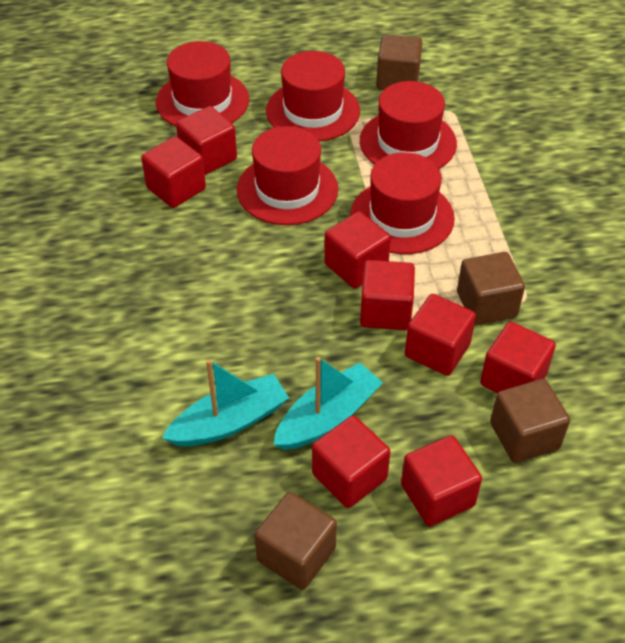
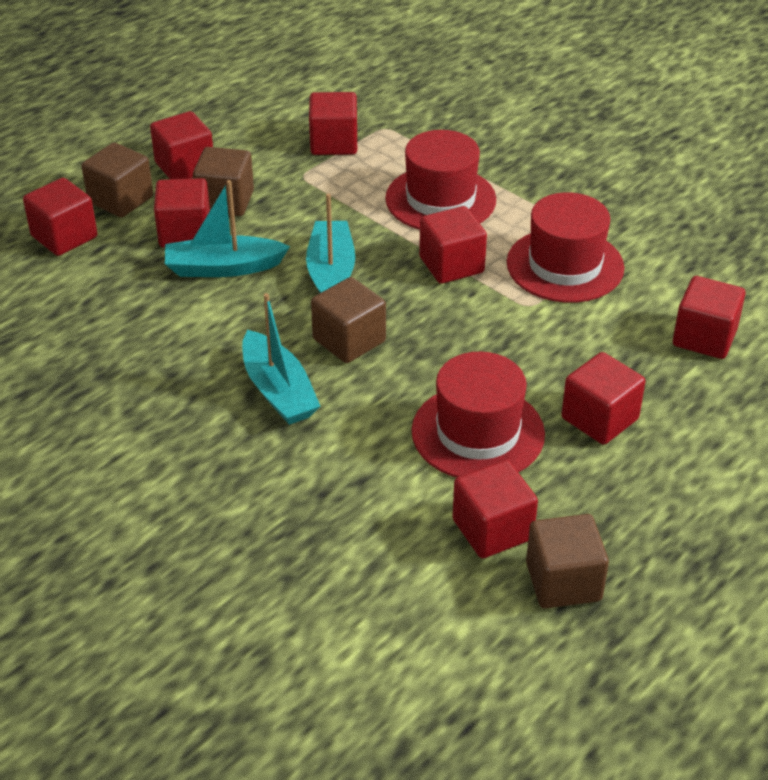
red hat: [156,41,249,127] [237,126,338,225] [266,51,360,141] [350,152,455,254] [360,81,457,169] = 5 -> [385,130,496,230] [412,352,545,478] [507,192,624,303] = 3
turquoise boat: [162,359,289,446] [273,357,383,450] = 2 -> [165,180,290,277] [242,293,320,425] [306,193,355,293] = 3

